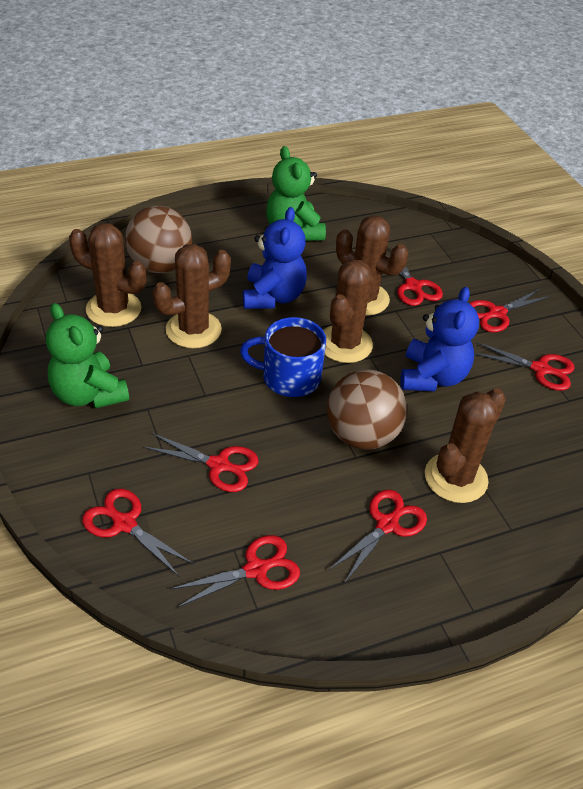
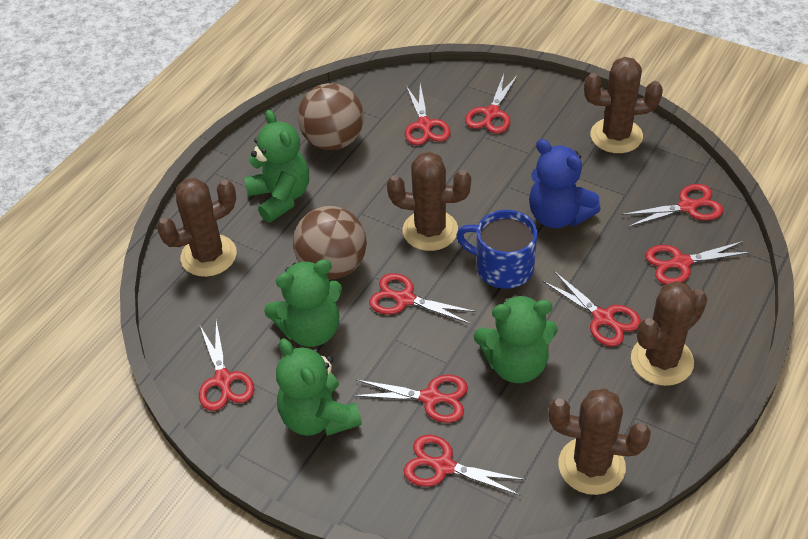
blue teddy bear: [243,207,307,309] [401,287,479,391] = 2 -> [529,139,601,228] = 1
green teddy bear: [46,303,129,409] [266,146,326,241] = 2 -> [244,110,309,223] [264,259,342,347] [276,338,362,436] [474,295,558,383] = 4
red scissors: [82,489,194,576] [143,433,258,492] [170,535,300,608] [329,490,427,582] [386,246,443,306] [469,289,551,332] [474,342,575,391] = 7 -> [199,320,254,411] [353,375,468,423] [369,273,476,324] [404,435,526,496] [405,84,451,145] [465,74,518,134] [543,271,641,346] [621,184,723,227] [646,241,752,284] = 9

